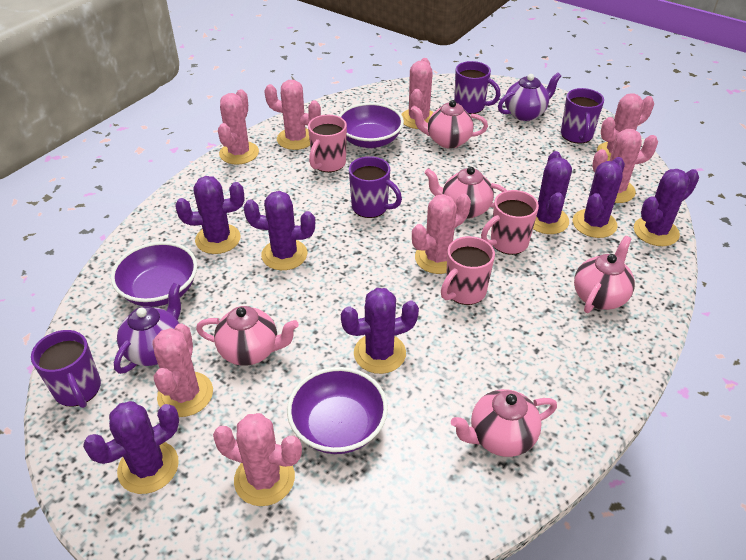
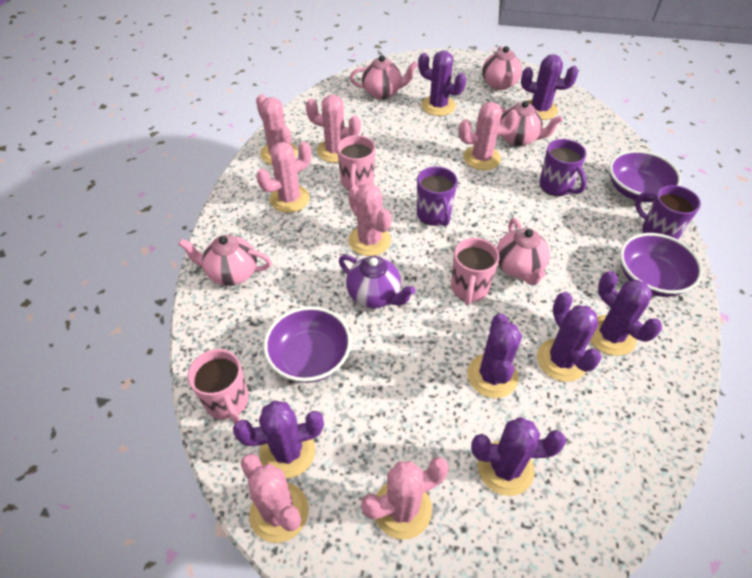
pink cactus: [152,323,213,417] [213,413,302,506] [218,89,259,165] [264,80,321,150] [401,58,434,129] [412,194,471,274] [592,129,658,203] [597,93,654,161] = 8 -> [241,454,309,543] [256,94,298,165] [256,141,311,213] [306,95,361,163] [348,183,391,256] [361,457,449,539] [459,102,519,170] = 7
purple mug: [31,330,101,408] [349,156,402,218] [454,61,501,114] [561,88,604,144] = 4 -> [417,166,458,226] [539,139,587,196] [635,185,701,239] = 3
purple teapot: [114,283,181,374] [498,73,561,121] = 2 -> [339,255,416,308] = 1

